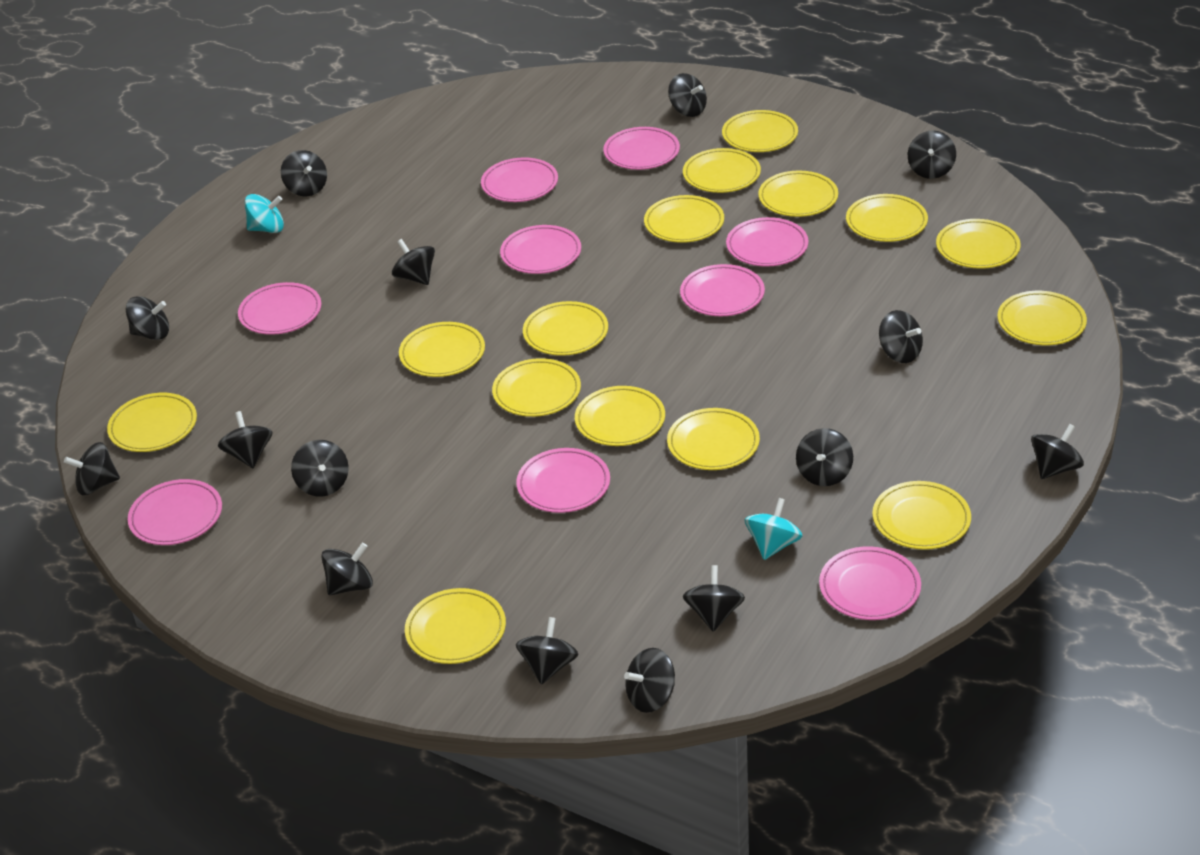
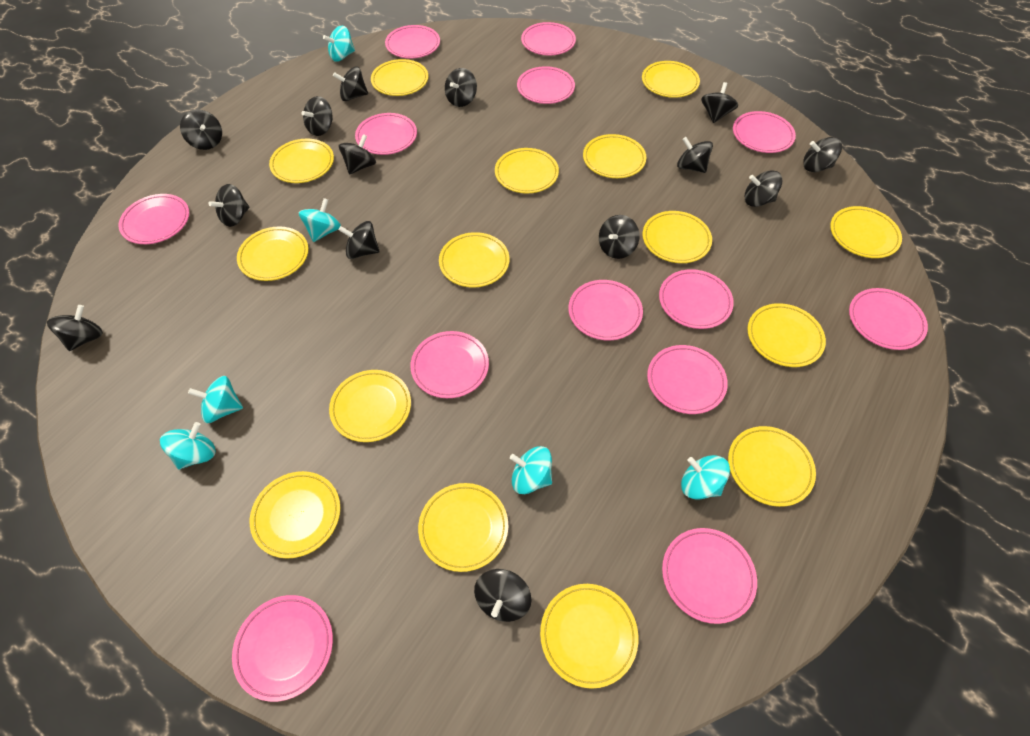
black spinning top: [64,442,120,495] [126,296,169,340] [218,411,273,468] [281,150,327,196] [291,440,349,497] [321,543,373,595] [392,239,435,285] [516,617,578,685] [624,648,675,713] [668,73,707,117] [683,565,745,632] [796,428,853,486] [879,310,923,363] [908,131,956,179] [1031,424,1084,479] = 15 -> [47,305,103,351] [180,110,222,150] [208,184,249,227] [302,96,333,136] [333,66,368,101] [339,134,376,175] [339,221,380,259] [445,68,477,107] [474,569,532,622] [599,215,639,259] [677,137,713,173] [701,82,738,123] [745,170,782,207] [803,137,842,172] = 14
pink plate: [128,479,222,545] [238,282,321,335] [481,157,558,202] [500,225,581,274] [516,448,610,513] [603,127,680,170] [680,264,765,316] [726,217,809,267] [819,546,921,620] = 9 -> [119,194,189,244] [232,595,333,702] [355,113,417,155] [385,25,440,58] [410,331,489,398] [517,66,575,104] [521,22,576,56] [568,280,643,340] [647,345,728,414] [659,269,734,329] [662,528,757,624] [733,111,796,153] [849,288,928,350] = 13
turquoise spinning top: [244,194,284,233] [744,498,802,560] = 2 -> [160,422,216,469] [188,376,243,423] [299,198,341,242] [323,26,355,62] [510,446,552,494] [681,455,730,499] = 6

